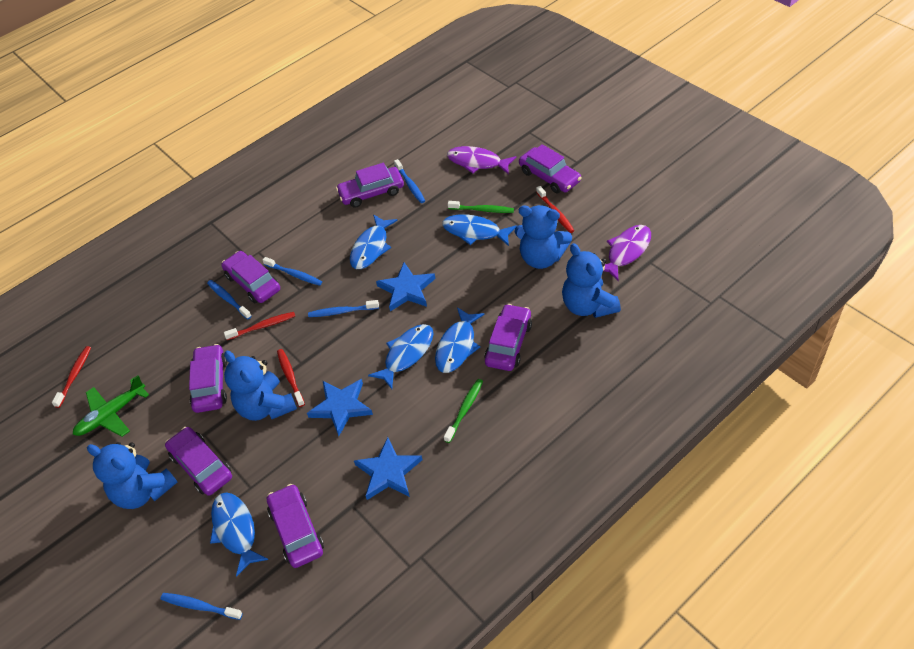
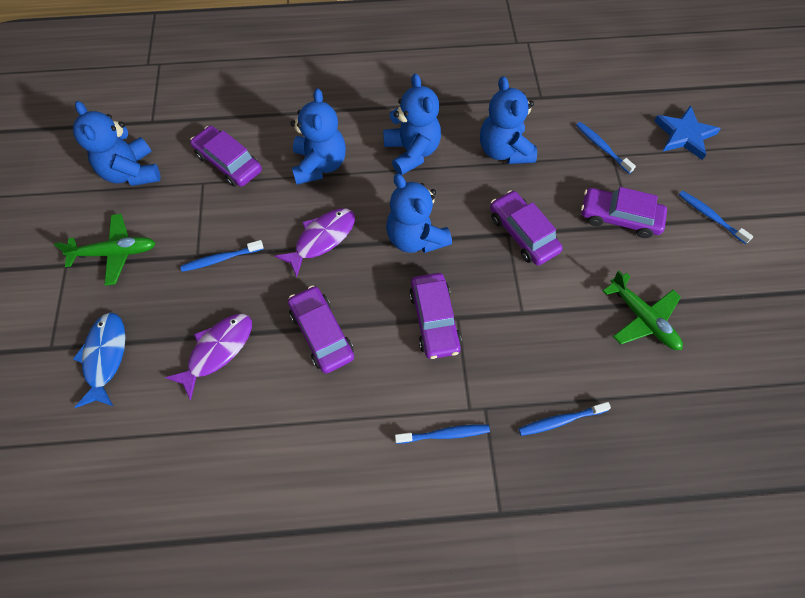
blue fish: [210,492,269,577] [350,214,398,269] [368,324,434,389] [435,307,485,373] [442,214,517,246] = 5 -> [73,312,125,408] = 1
blue star: [307,379,373,436] [354,437,423,500] [376,262,435,311] = 3 -> [654,105,721,160] = 1
blue teddy bear: [87,442,177,509] [224,351,297,421] [515,205,572,269] [562,243,621,318] = 4 -> [73,101,160,186] [290,88,346,185] [383,73,441,175] [386,174,452,253] [480,76,537,164] = 5
green plane: [73,375,149,437] = 1 -> [54,214,156,285] [603,271,683,350] = 2
green toothbrush: [444,379,483,443] [448,201,514,213] = 2 -> none = 0
purple car: [165,427,232,496] [189,344,227,413] [221,251,280,303] [267,484,324,568] [336,163,404,208] [484,304,532,371] [519,144,582,194] = 7 -> [190,126,262,187] [288,285,354,374] [409,273,462,359] [490,190,563,266] [581,187,667,238] = 5
red toothbrush: [52,346,91,408] [224,312,295,340] [277,349,305,407] [536,186,575,233] = 4 -> none = 0

